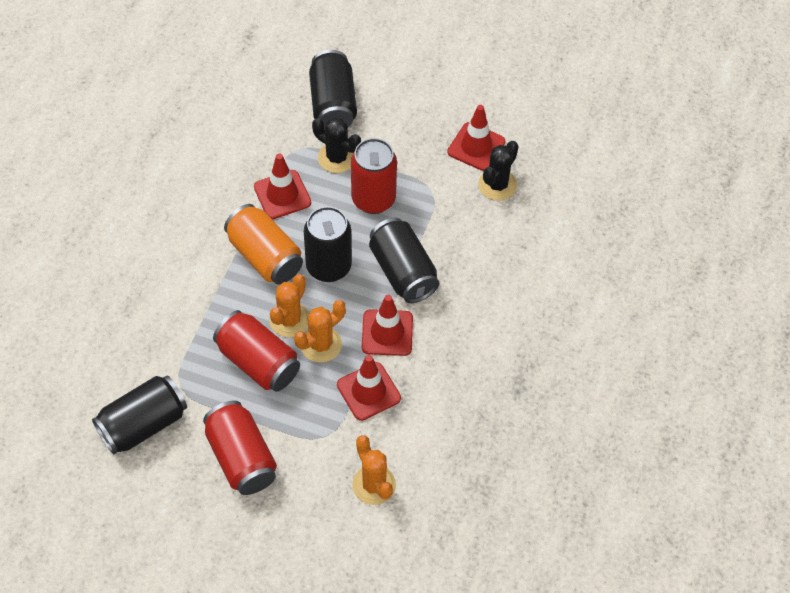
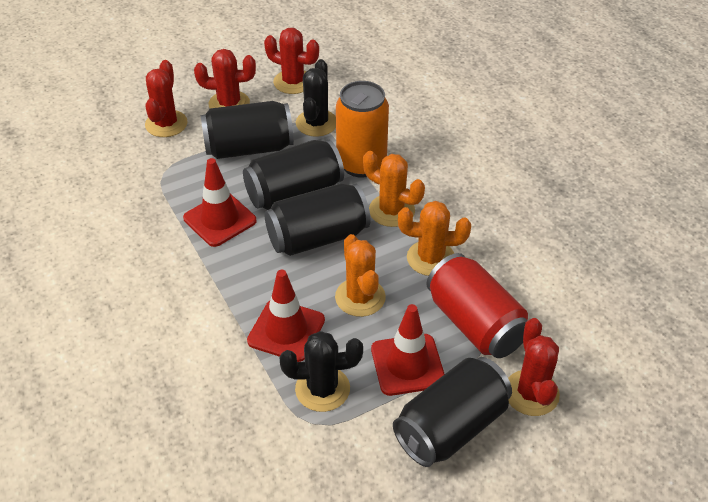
red cactus: none = 0 -> [145,60,188,137] [194,49,256,108] [264,28,319,94] [508,318,560,416] = 4
red can: [203,401,277,495] [213,310,300,392] [351,138,397,214] = 3 -> [426,253,528,358] = 1
red traffic cone: [254,154,311,219] [337,355,401,421] [362,295,413,356] [447,105,505,171] = 4 -> [183,158,257,247] [247,270,325,362] [371,304,444,396] = 3

